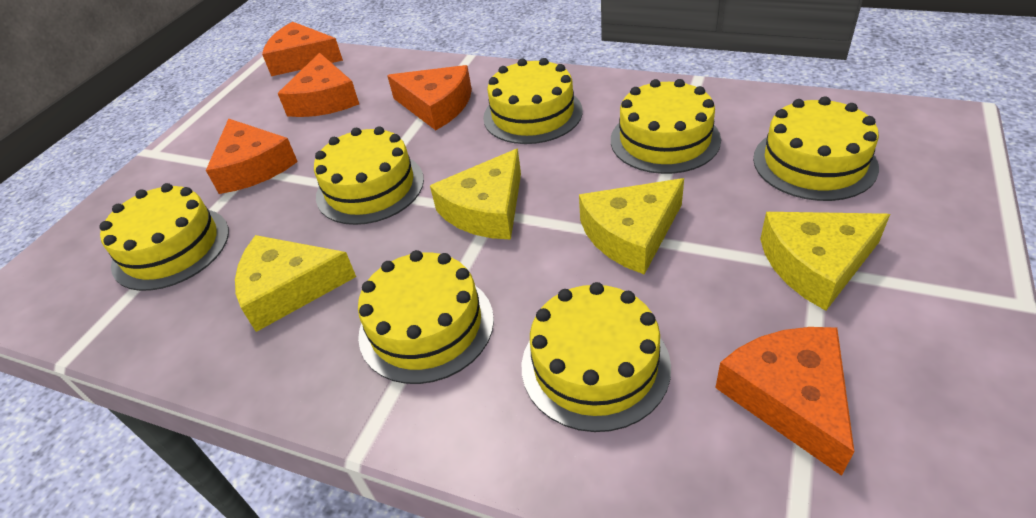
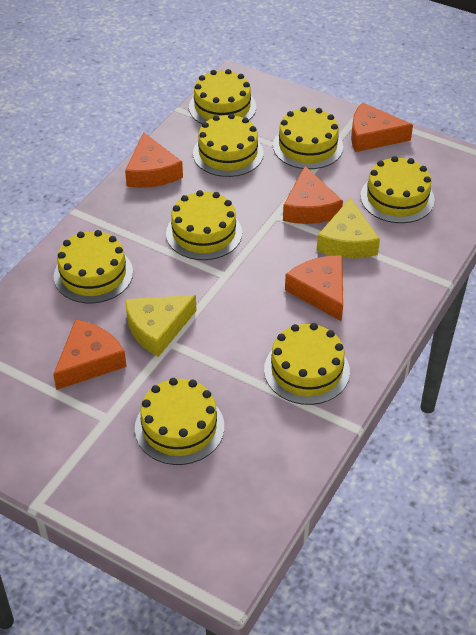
yellow cake: [100,183,229,291] [314,126,424,225] [358,250,494,384] [483,58,582,144] [522,282,671,432] [611,79,721,174] [753,96,879,201] = 7 -> [54,230,133,303] [135,378,224,465] [166,190,242,260] [189,69,256,124] [193,113,264,177] [264,323,350,405] [273,107,343,169] [360,156,435,223] = 8
yellow cheese: [235,235,356,332] [430,149,521,240] [579,178,684,275] [760,212,890,311] = 4 -> [125,295,197,357] [317,198,380,258] = 2

